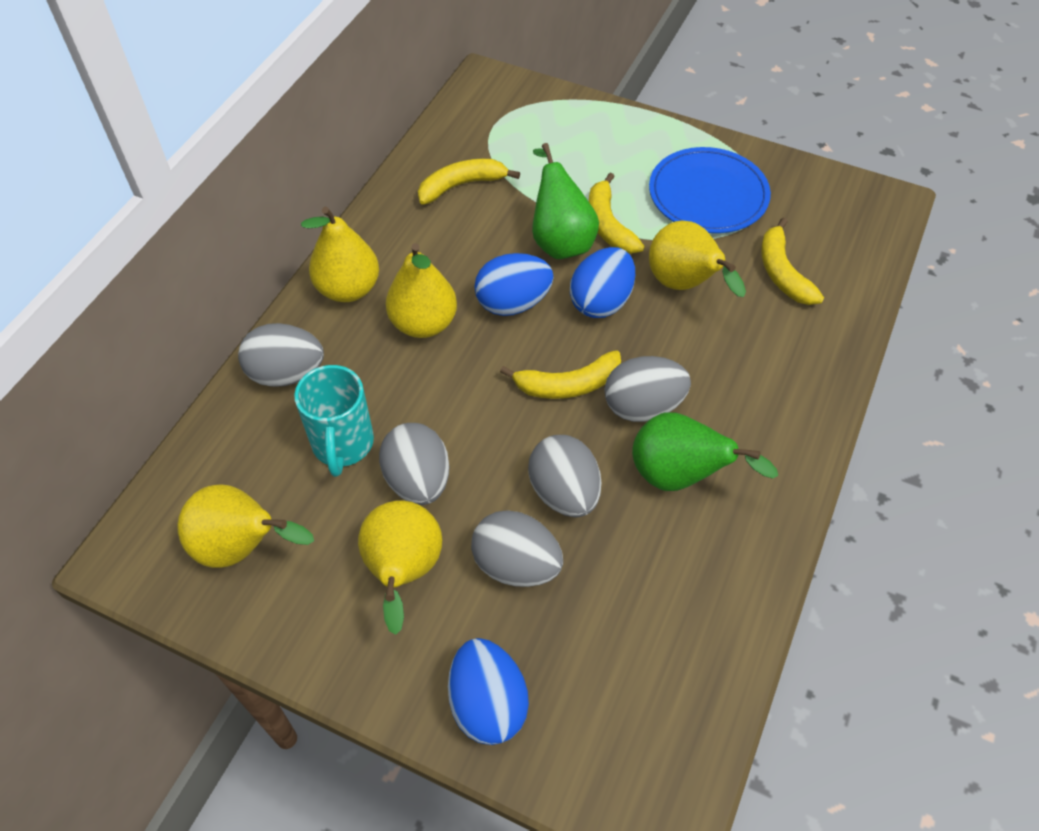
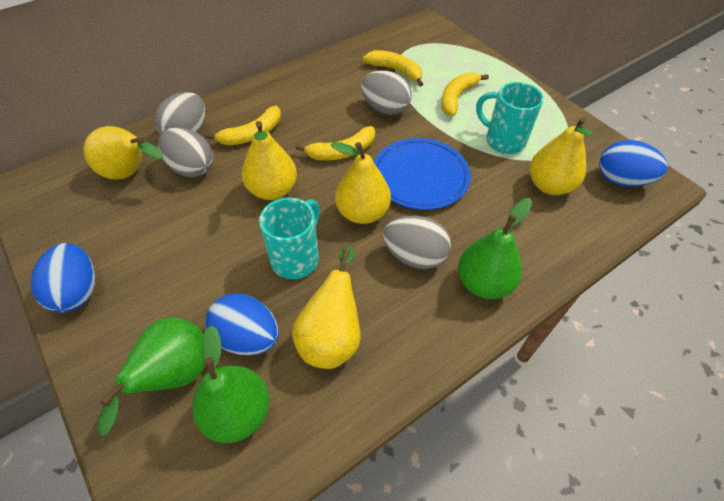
green pear: [532,143,599,259] [632,412,778,491] = 2 -> [98,318,205,436] [192,325,269,443] [458,198,532,299] = 3
grey egg: [238,323,324,387] [379,423,449,505] [471,511,563,587] [528,435,601,517] [604,356,691,422] = 5 -> [154,92,205,134] [158,127,213,177] [361,70,412,115] [383,216,451,269] = 4
turquoise mug: [294,365,374,477] = 1 -> [259,198,320,279] [476,82,544,154] = 2

